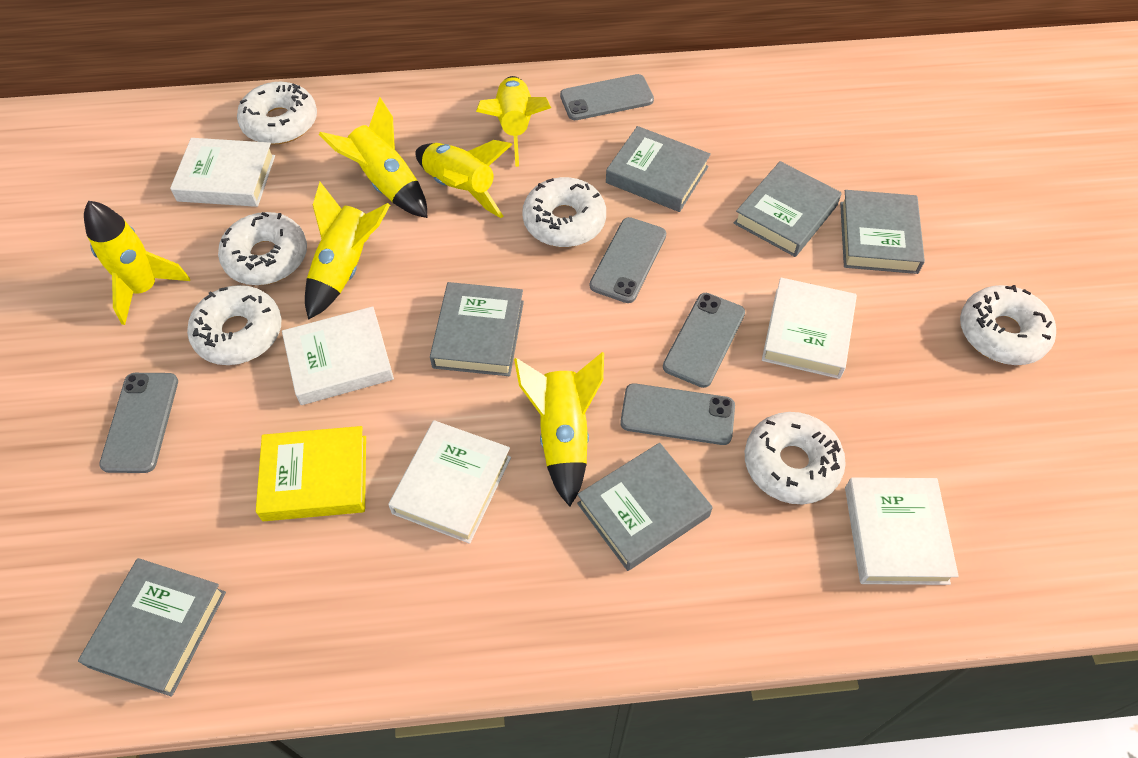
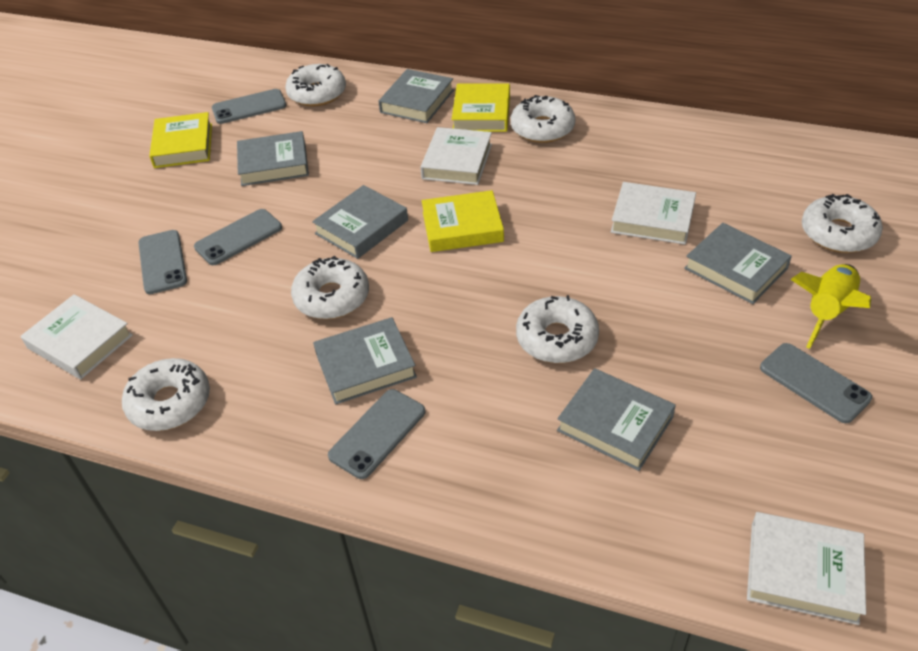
white book: [170,138,275,207] [282,306,394,405] [388,420,511,544] [762,277,857,379] [845,478,959,585] = 5 -> [21,294,133,379] [420,127,492,185] [611,182,696,245] [747,512,866,625] = 4
yellow book: [256,426,366,521] = 1 -> [149,112,212,168] [422,190,504,252] [452,83,510,132] = 3
yellow rocket: [84,201,190,325] [305,182,390,320] [319,97,427,218] [415,140,512,218] [476,76,551,167] [514,352,604,507] = 6 -> [790,264,871,349] = 1

